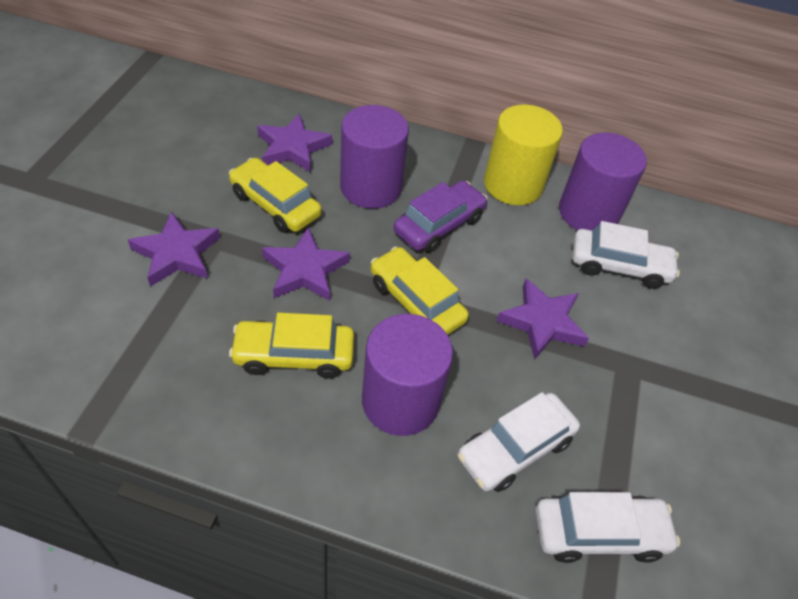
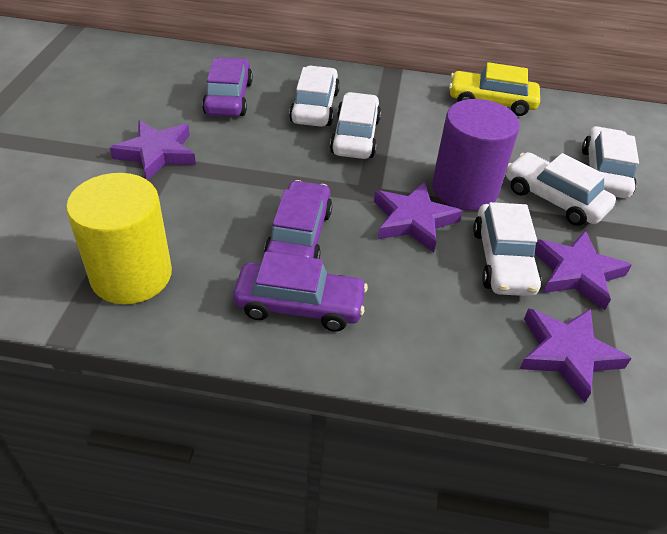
purple car: [394,181,488,253] = 1 -> [202,57,253,117] [233,251,368,331] [264,180,332,259] = 3
purple cylinder: [340,105,409,209] [362,314,453,436] [559,132,647,231] = 3 -> [432,99,520,210] = 1
white car: [458,392,580,492] [536,492,680,563] [572,221,680,289] = 3 -> [289,66,340,127] [330,92,381,159] [473,202,541,296] [506,152,616,226] [582,126,639,199] = 5
yellow car: [229,158,322,233] [229,313,354,378] [371,246,469,335] = 3 -> [449,62,540,116] = 1

